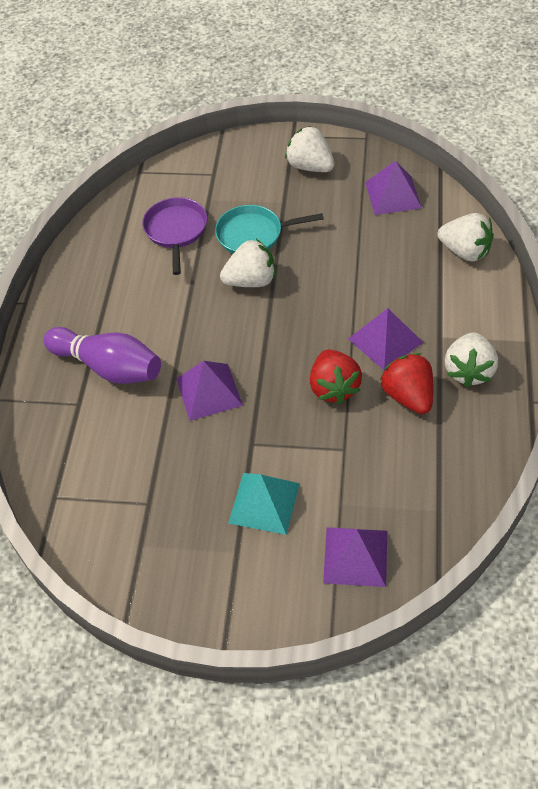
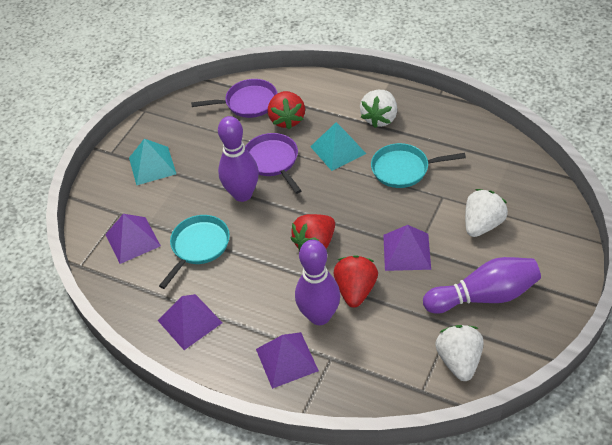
purple bowling pin: [44,327,161,384] = 1 -> [218,116,259,202] [295,240,340,325] [423,257,541,314] = 3
purple pan: [142,197,207,275] = 1 -> [191,79,277,118] [245,133,302,194] = 2
red strawberry: [310,350,362,404] [380,353,433,414] = 2 -> [268,91,305,129] [290,214,335,251] [334,255,378,308] = 3
turquoise pan: [215,205,324,253] = 1 -> [159,215,230,289] [371,143,466,188] = 2
turquoise pyramid: [228,473,300,535] = 1 -> [129,139,176,186] [310,122,366,171] = 2
white strawberry: [220,239,275,287] [285,126,335,172] [437,213,493,261] [445,332,498,387] = 4 -> [360,90,397,128] [435,325,484,381] [465,189,508,237] = 3

